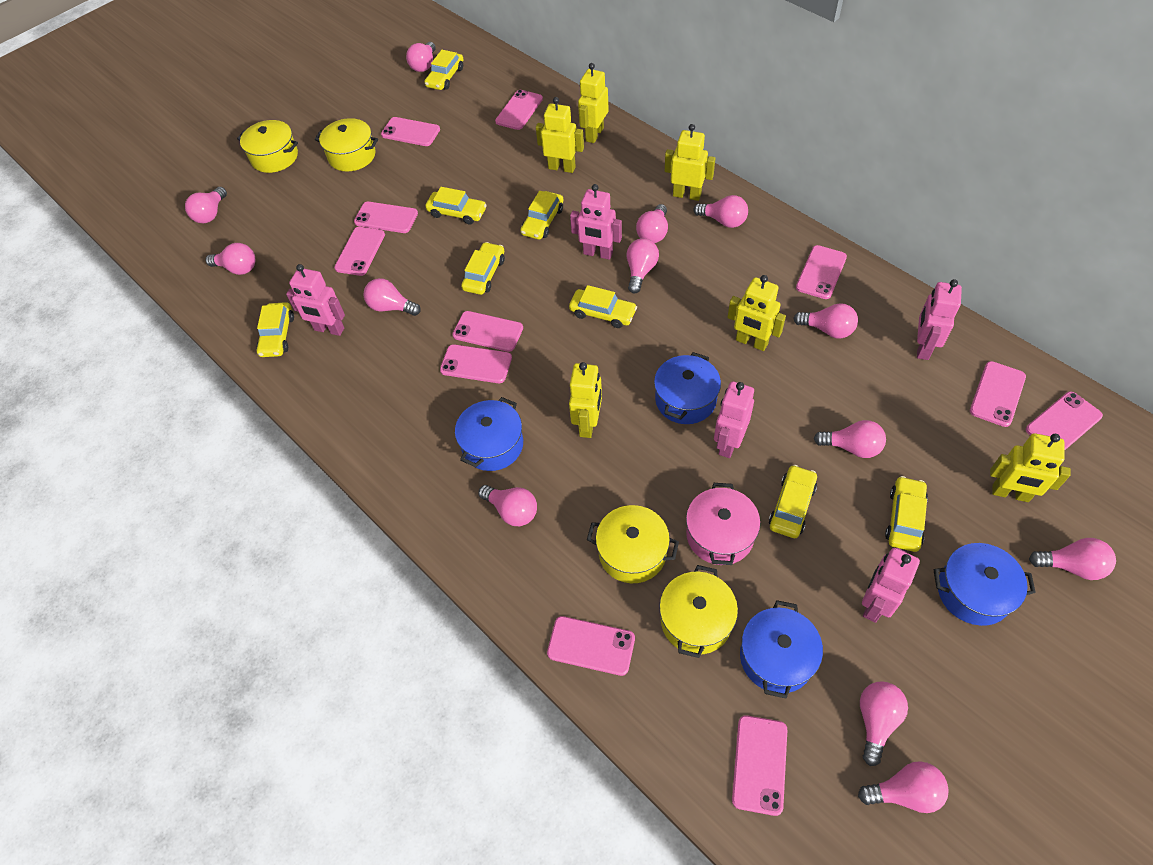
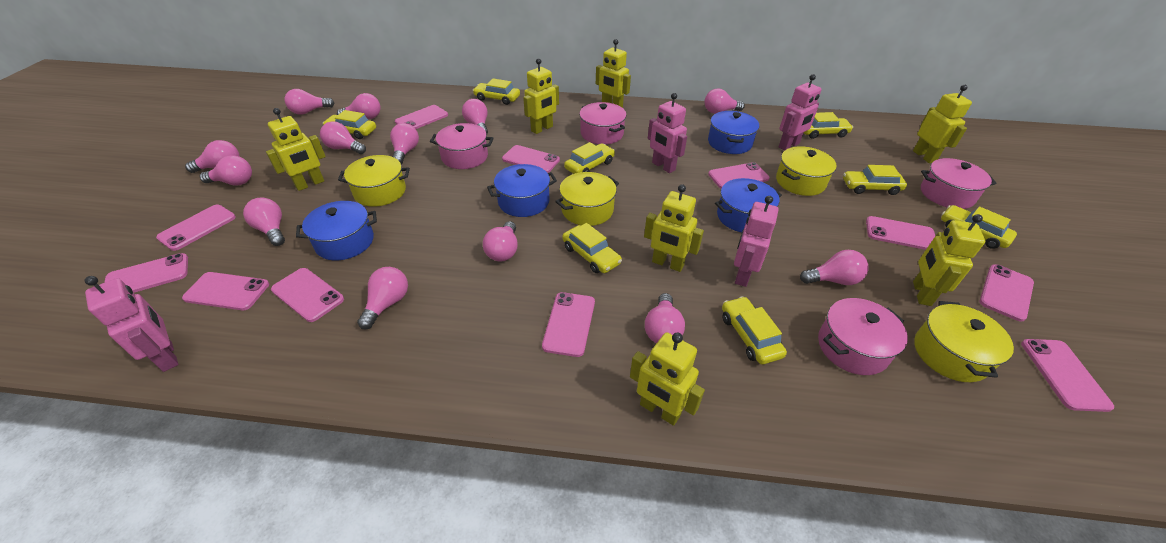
pink pot: [686,483,760,565] = 1 -> [430,123,493,169] [579,102,626,145] [818,298,908,375] [921,158,996,209] = 4
pink robot: [286,264,345,336] [570,184,622,260] [714,381,754,458] [862,548,920,623] [917,279,962,360] = 5 -> [85,276,178,372] [648,93,687,173] [734,196,779,287] [779,74,822,151] = 4
yellow robot: [536,97,584,173] [569,362,602,438] [578,63,608,143] [665,124,715,201] [728,275,786,351] [990,433,1071,502] = 6 -> [266,108,326,191] [523,58,559,134] [596,39,631,108] [630,332,705,426] [644,184,704,272] [913,85,972,163] [913,214,985,306] = 7

